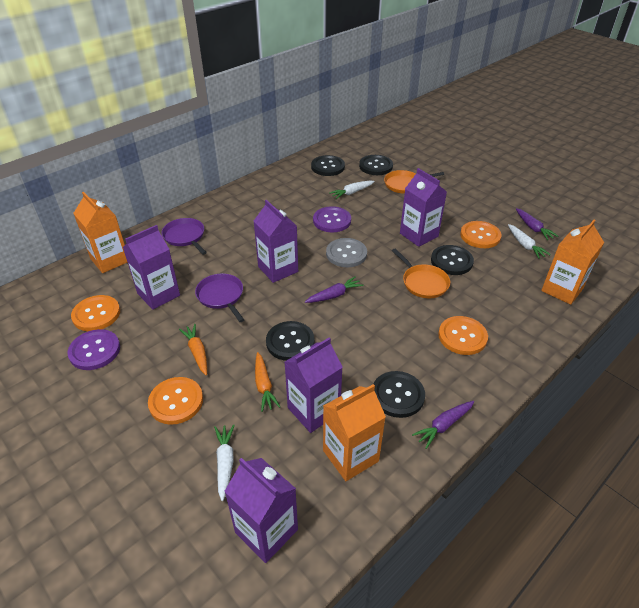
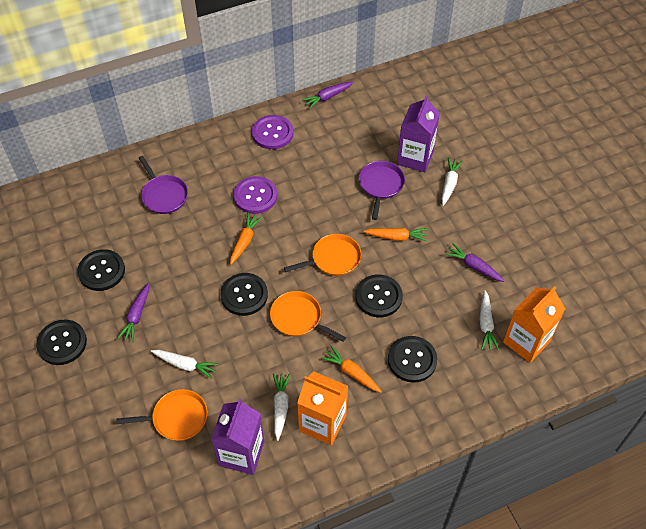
grey button: [326,238,367,267] = 1 -> none = 0
orange button: [71,295,120,331] [148,377,203,425] [438,316,488,355] [460,221,502,248] = 4 -> none = 0
orange carrot: [179,324,207,375] [255,352,280,412] = 2 -> [230,213,262,265] [321,346,382,393] [364,228,428,241] = 3
orange carton: [73,192,128,273] [323,384,386,481] [541,220,604,305] = 3 -> [297,371,348,445] [503,286,565,363] = 2
orange pan: [384,170,444,193] [392,248,450,298] = 2 -> [116,389,207,441] [270,291,346,342] [284,234,361,276] = 3
purple carton: [123,225,180,310] [224,458,298,563] [254,200,298,283] [285,338,343,433] [400,168,447,247] = 5 -> [211,399,264,475] [397,95,440,172] = 2
white carrot: [214,424,235,501] [329,181,375,199] [508,224,551,259] = 3 -> [151,350,218,379] [273,373,291,441] [441,157,463,206] [480,290,499,350] = 4

